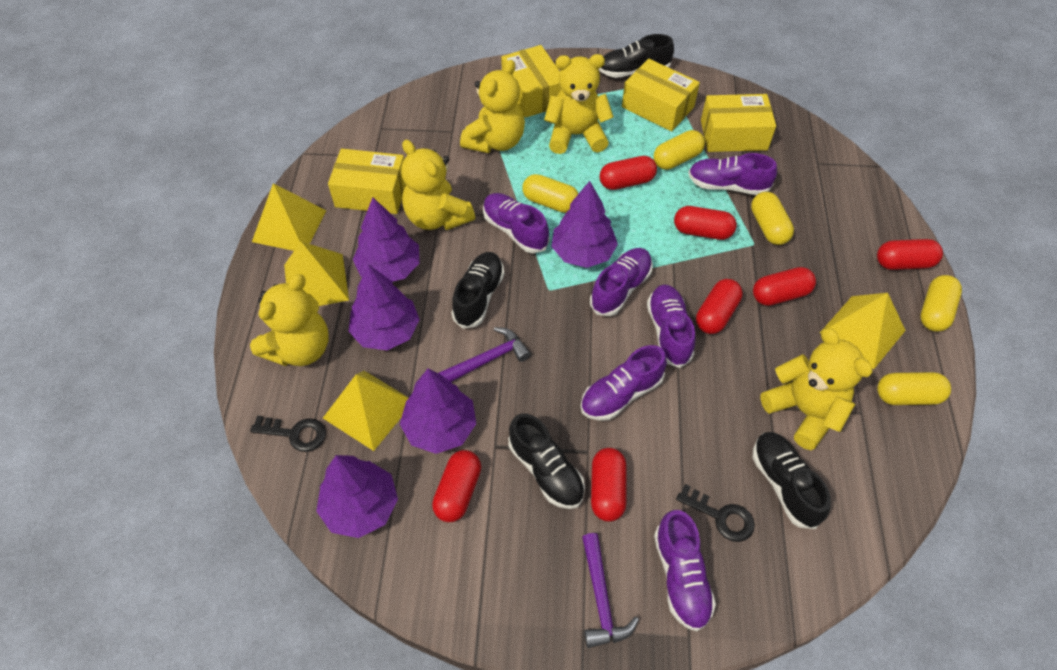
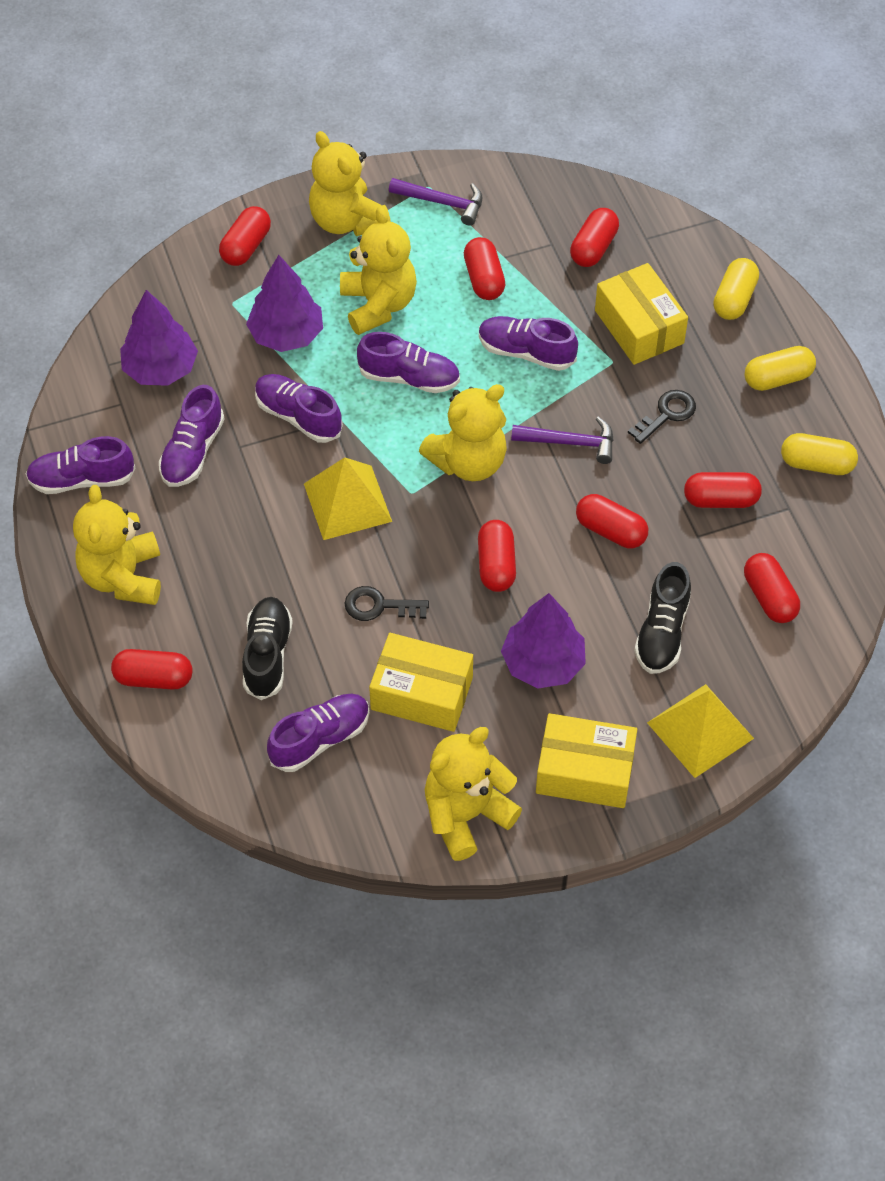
black shoe: [451,252,504,329] [508,413,585,509] [599,34,674,78] [752,432,831,529] = 4 -> [242,597,293,700] [634,562,691,674] = 2
purple tree: [316,455,398,538] [349,264,420,351] [353,197,420,282] [400,368,476,454] [551,181,618,268] = 5 -> [120,290,198,386] [246,255,323,352] [501,593,586,688] = 3
red capsule: [432,450,481,522] [591,448,626,522] [599,156,657,190] [674,206,737,240] [696,279,743,334] [753,267,816,306] [877,239,943,270] = 7 -> [111,649,192,690] [219,206,271,266] [464,237,505,300] [478,520,516,592] [570,208,619,267] [576,494,648,548] [684,472,762,508] [744,553,800,623] = 8
yellow box: [328,149,406,214] [501,45,561,118] [622,59,700,132] [701,94,776,152] = 4 -> [369,633,473,732] [536,713,637,808] [595,263,688,365] = 3
yellow capsule: [522,174,578,213] [653,130,705,170] [751,192,794,245] [877,372,951,405] [920,275,962,332] = 5 -> [713,258,759,320] [745,346,816,391] [781,433,858,475] = 3
yellow pyramid: [252,183,326,251] [284,241,349,306] [323,371,409,451] [820,293,906,369] = 4 -> [304,457,392,540] [647,684,754,778] = 2

